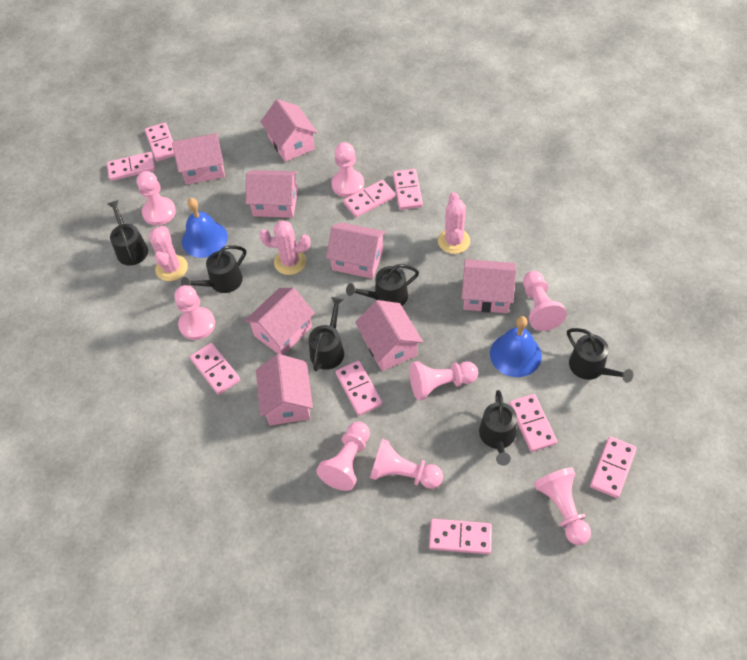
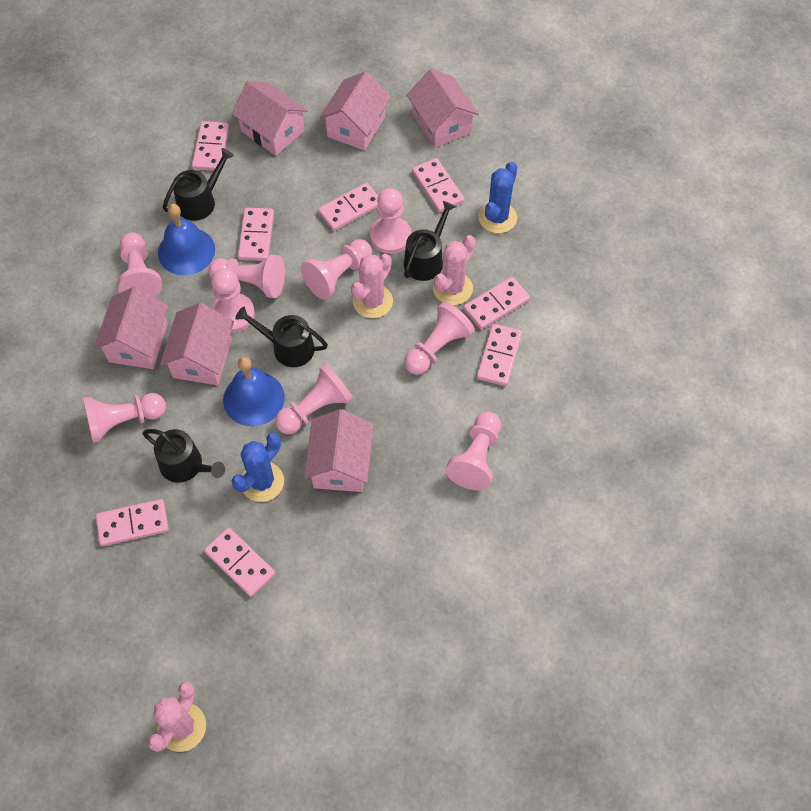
black watering can: [108,200,148,266] [181,245,246,293] [309,297,344,371] [346,264,419,306] [479,390,517,466] [567,328,633,383] = 6 -> [142,429,225,483] [163,148,234,221] [236,307,328,367] [404,201,456,281] = 4
blue cactus: none = 0 -> [231,432,284,502] [478,162,518,233] = 2
pink domino: [107,152,155,181] [145,123,175,161] [190,343,240,395] [335,361,383,416] [343,180,395,217] [393,169,423,210] [429,519,492,554] [509,394,557,452] [590,437,637,498] = 9 -> [96,499,169,546] [192,121,229,171] [204,527,275,597] [238,208,274,261] [318,183,378,231] [412,158,464,213] [463,277,530,330] [477,324,522,386] = 8
pink house: [172,133,225,185] [244,288,315,355] [246,170,298,218] [256,354,313,426] [260,99,318,162] [326,222,386,279] [355,300,423,371] [461,259,516,313] = 8 -> [94,287,168,369] [160,303,234,385] [232,81,308,156] [304,409,374,492] [319,71,391,151] [407,69,479,148] = 6
pink pawn: [137,171,176,225] [174,285,215,340] [316,421,370,491] [331,142,364,197] [370,439,443,489] [410,361,478,401] [523,271,567,331] [534,467,591,545] = 8 -> [83,393,166,443] [117,232,162,298] [208,255,285,298] [211,268,255,333] [275,364,353,434] [301,239,372,300] [370,188,411,254] [404,302,475,375] [446,412,501,490] = 9

